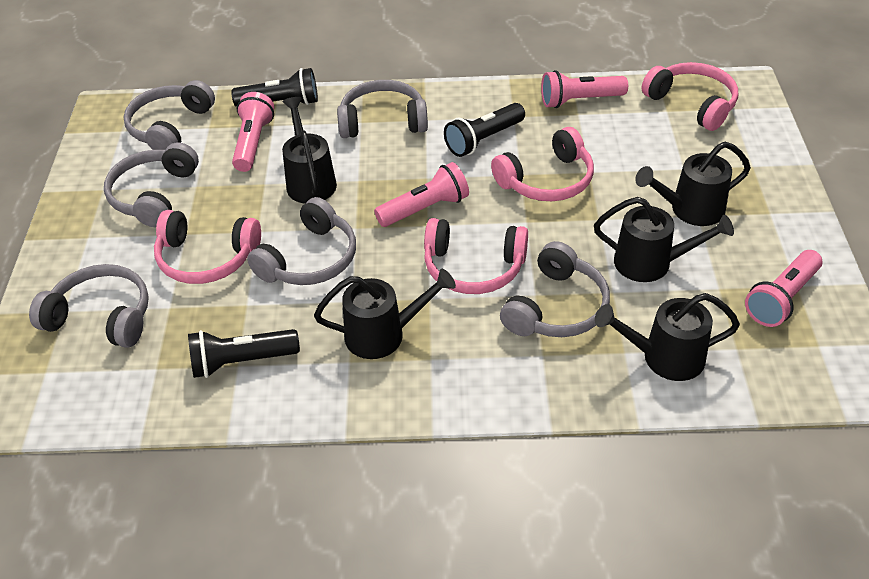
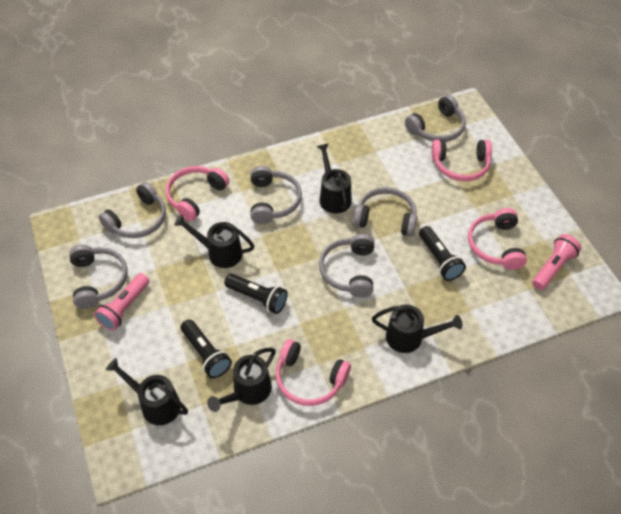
pink flashlight: [232,92,274,172] [374,162,469,227] [541,70,628,108] [745,250,822,327] = 4 -> [94,273,149,331] [532,234,581,290] = 2

